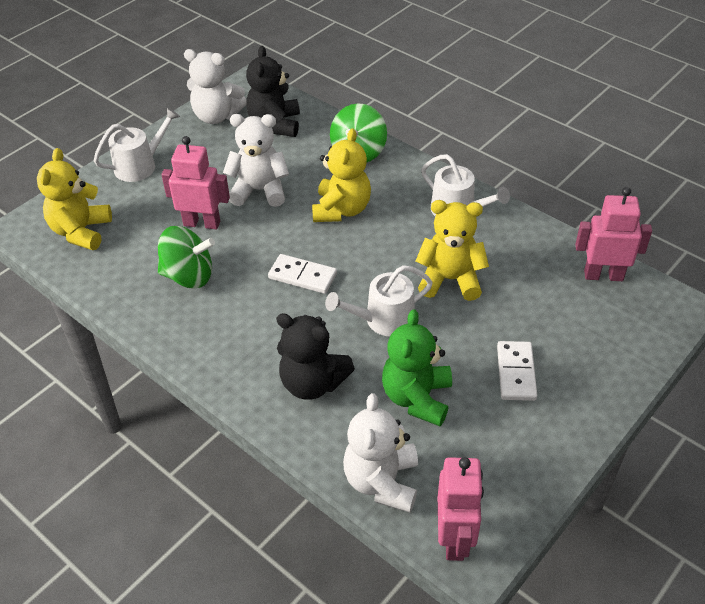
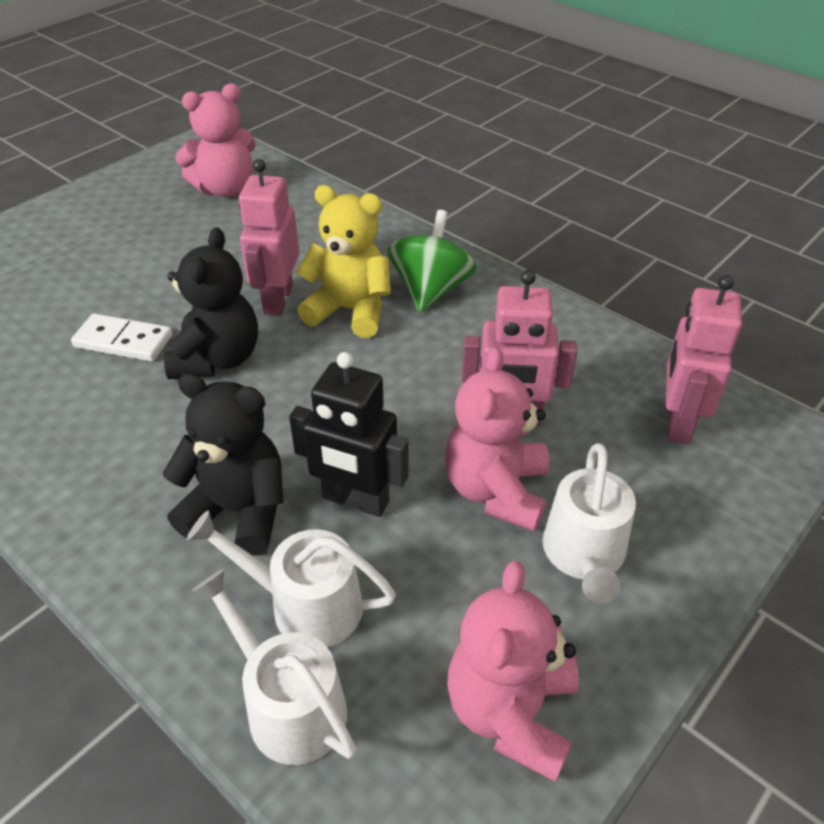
black robot: none = 0 -> [289,352,409,517] = 1
green spinning top: [158,226,215,289] [330,103,387,162] = 2 -> [388,210,476,312] = 1
green teddy bear: [382,309,452,426] = 1 -> none = 0
pink teddy bear: none = 0 -> [175,83,256,197] [445,347,549,532] [447,561,579,782] = 3
white domino: [268,254,337,294] [497,341,537,401] = 2 -> [71,313,173,362] = 1
white teddy bear: [184,49,246,124] [223,114,289,207] [343,393,418,513] = 3 -> none = 0
yellow teddy bear: [37,148,112,250] [312,128,371,222] [415,200,489,301] = 3 -> [296,185,391,338] = 1

